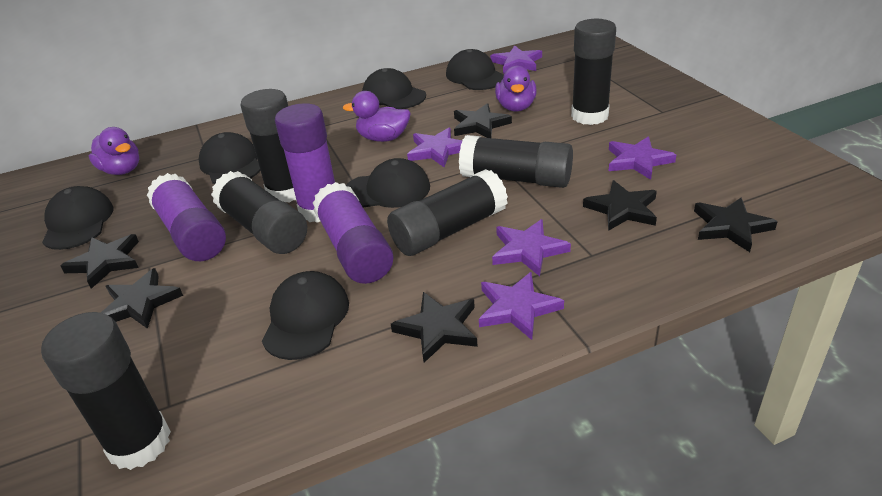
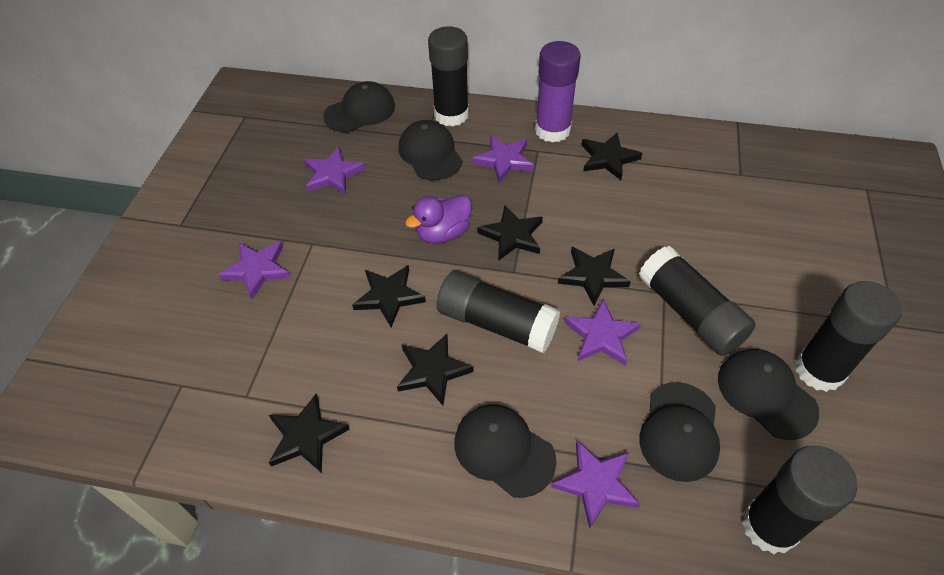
black cap: [42,186,114,250] [198,132,260,184] [262,271,349,360] [346,158,430,208] [362,68,426,109] [446,49,504,90] = 6 -> [324,81,395,132] [399,120,463,180] [454,405,557,498] [639,382,720,482] [718,349,819,440] = 5
black glue stick: [41,312,171,470] [211,171,307,254] [241,89,296,203] [387,169,508,256] [459,135,573,188] [571,19,616,125] = 6 -> [428,26,469,127] [437,271,560,353] [639,246,756,356] [742,446,857,554] [795,281,902,392] = 5
purple duck: [89,127,139,175] [343,91,411,142] [495,66,537,112] = 3 -> [405,195,472,243] = 1
purple glue stick: [147,173,226,261] [275,103,335,223] [313,182,393,284] = 3 -> [535,41,581,143] = 1

